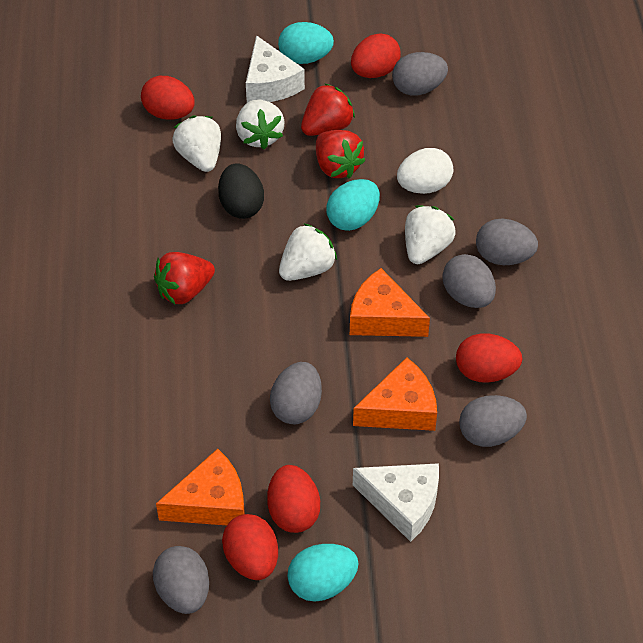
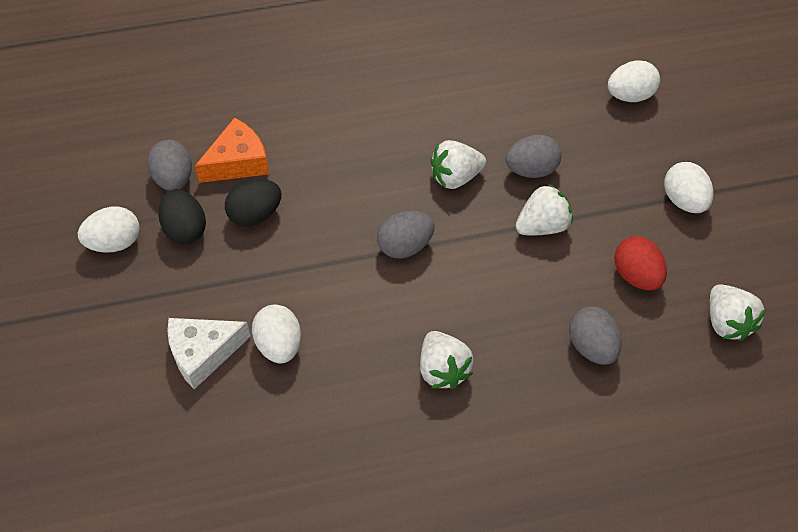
black egg: [218,163,264,219] = 1 -> [158,189,206,244] [225,179,282,227] = 2
grey egg: [153,546,209,614] [270,362,322,424] [392,52,448,96] [442,254,496,308] [459,395,527,447] [476,219,538,265] = 6 -> [147,140,192,191] [377,211,435,258] [505,134,562,178] [569,306,622,365] = 4
orange cheese: [156,449,245,525] [350,268,430,337] [353,357,437,431] = 3 -> [195,117,269,183] = 1
red egg: [141,76,195,120] [222,514,278,580] [267,465,320,533] [351,33,400,78] [456,333,522,383] = 5 -> [614,236,667,290] = 1
red strawberry: [154,252,215,304] [301,83,355,136] [316,130,365,179] = 3 -> none = 0
turquoise egg: [278,22,334,64] [287,544,359,602] [326,179,380,231] = 3 -> none = 0
white cheese: [246,35,305,103] [353,463,439,542] = 2 -> [167,318,251,389] = 1
white egg: [397,148,453,194] = 1 -> [78,206,140,253] [252,305,301,363] [608,60,660,102] [664,162,713,213] = 4

